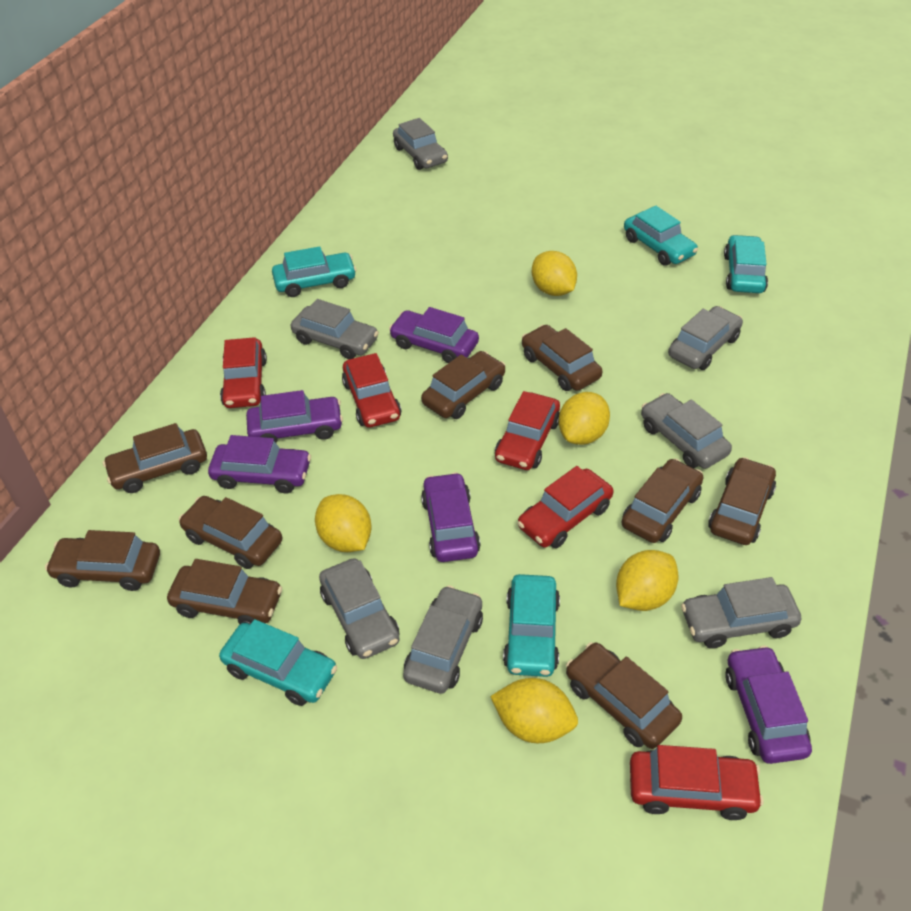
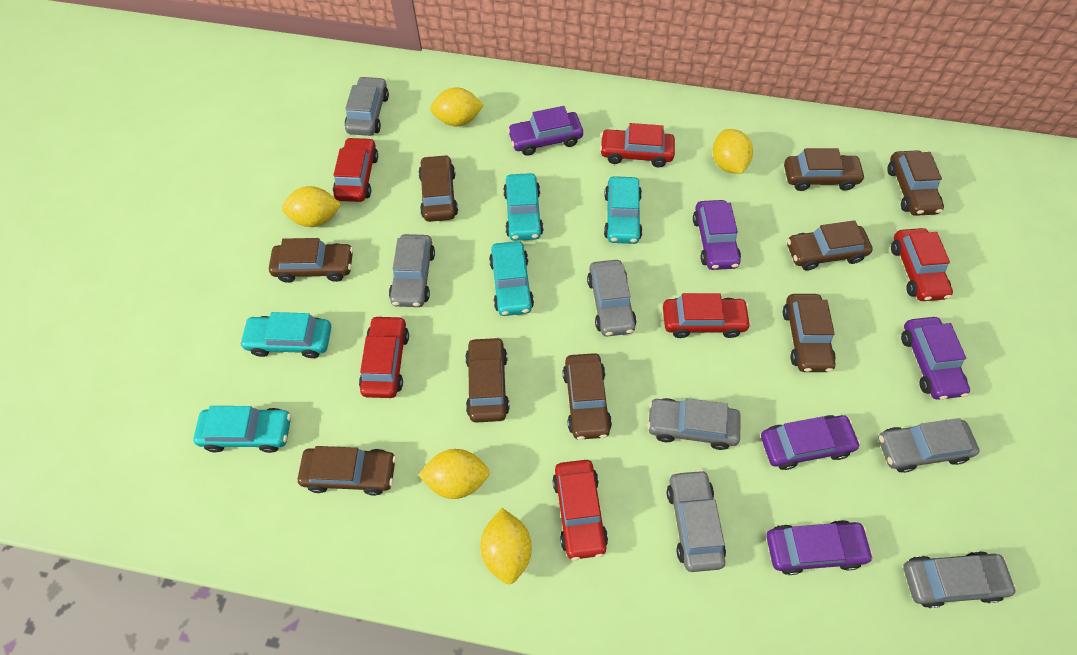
red car: [220,337,267,408] [342,353,401,428] [495,391,560,470] [517,466,614,548] [630,745,764,820] = 5 -> [333,137,378,202] [359,315,409,398] [552,460,608,561] [600,123,675,167] [663,293,751,338] [891,228,953,301] = 6

